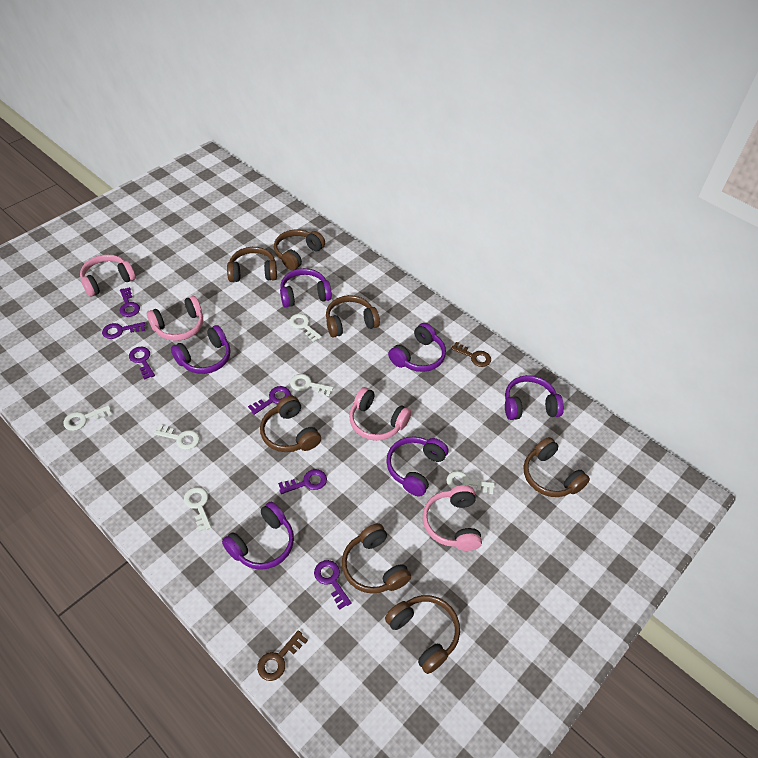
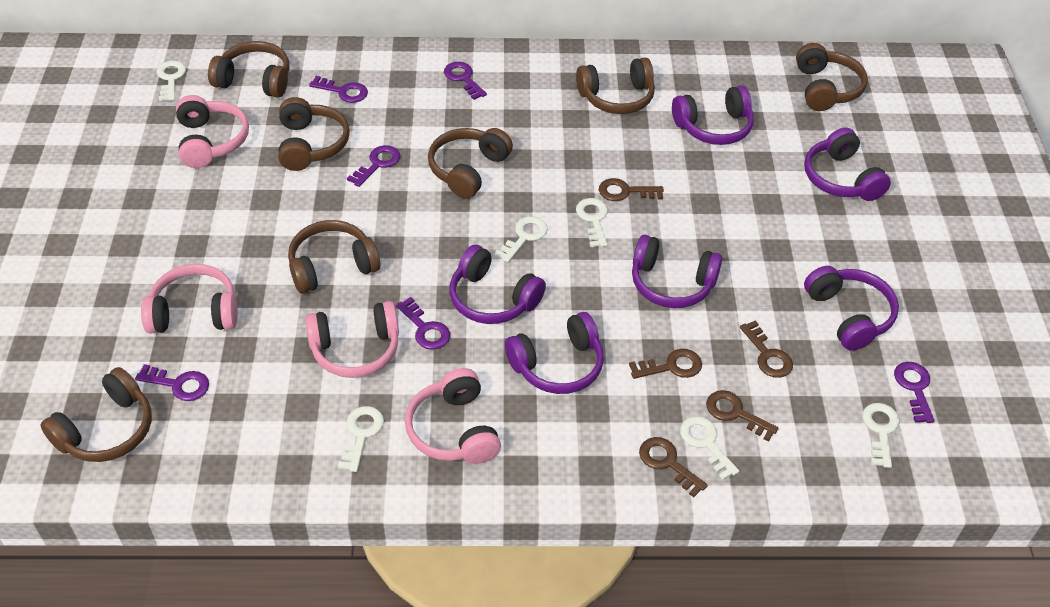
brown key: [257,630,308,681] [451,342,491,367] = 2 -> [599,178,664,201] [629,349,702,379] [639,437,708,497] [706,390,779,442] [740,321,793,378] = 5

